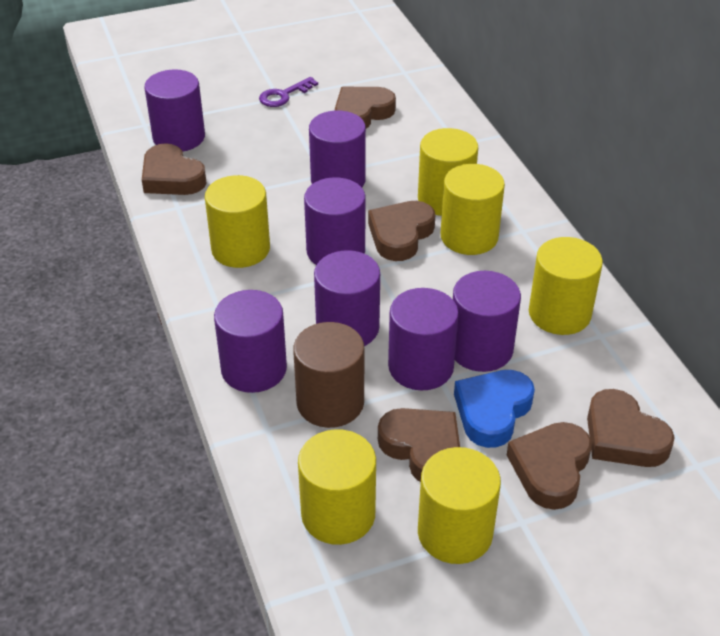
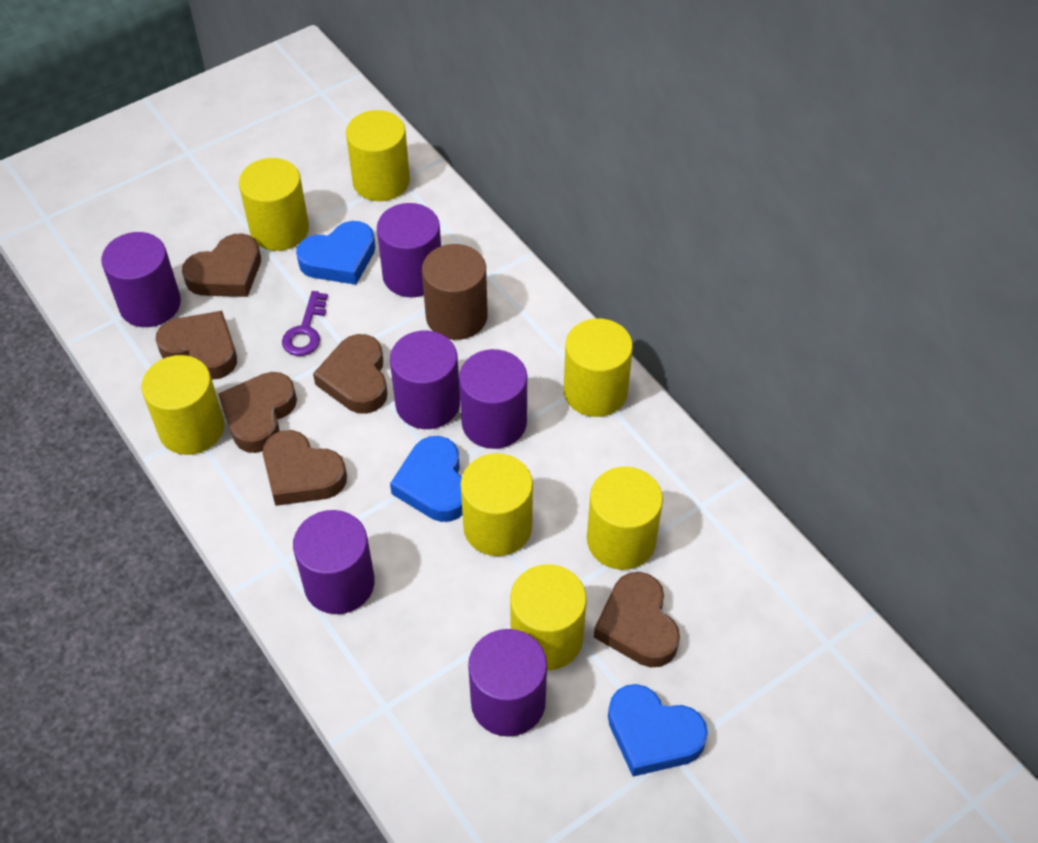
blue heart: [454,370,535,448] = 1 -> [296,221,376,285] [390,436,463,522] [608,684,708,777] = 3
purple cylinder: [144,69,205,152] [214,290,287,393] [304,177,366,265] [309,111,366,187] [314,250,380,346] [388,288,459,390] [453,271,521,372] = 7 -> [101,232,181,327] [293,510,375,614] [377,203,441,297] [390,331,460,429] [459,349,527,449] [468,629,547,737] = 6
yellow cylinder: [205,175,270,268] [298,429,376,545] [418,128,478,216] [418,447,501,564] [441,164,505,255] [529,237,603,335] = 6 -> [141,355,224,455] [239,158,309,251] [346,110,410,201] [461,453,533,556] [510,564,586,670] [564,319,633,417] [587,467,663,570] = 7

